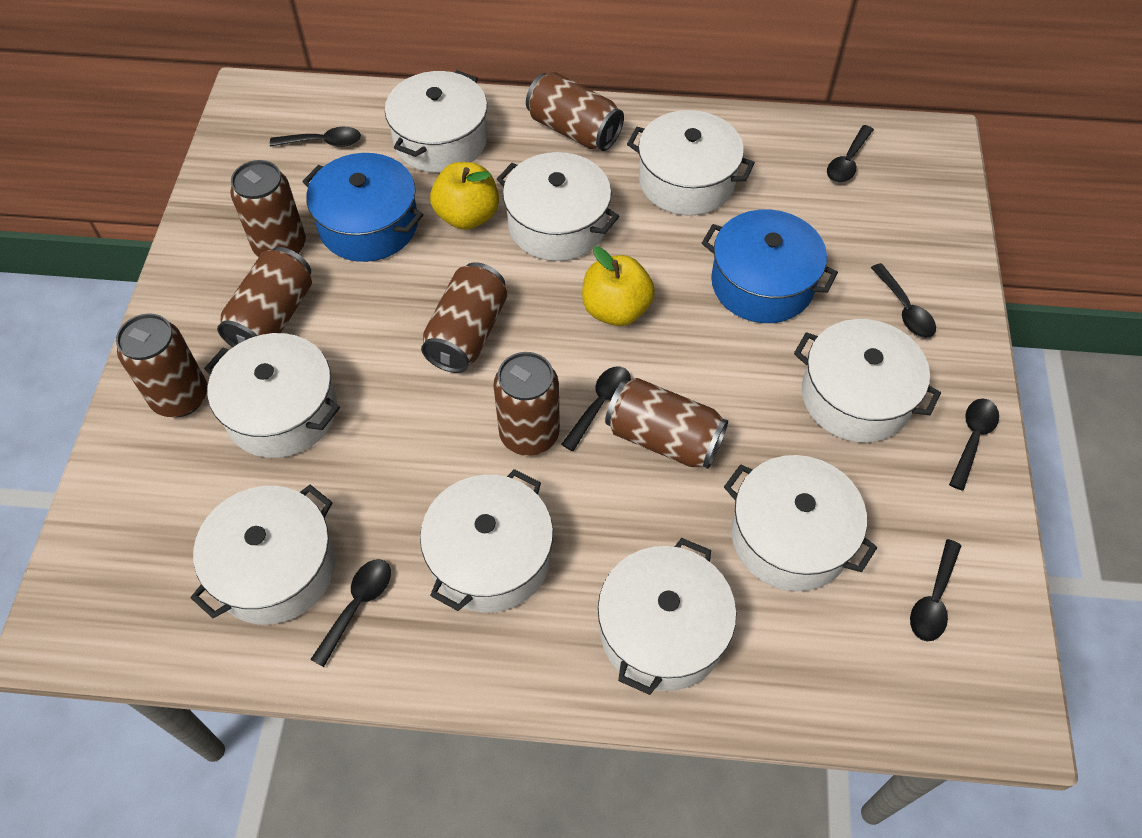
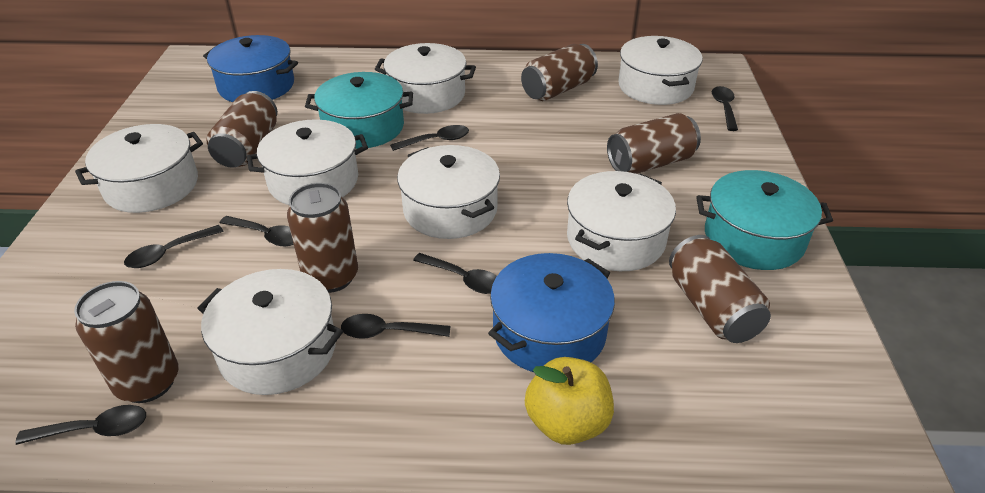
brown can: [116,313,207,417] [217,247,312,347] [230,160,306,257] [421,262,507,373] [493,352,560,456] [526,72,624,151] [605,378,728,469] = 7 -> [74,281,178,403] [207,91,277,168] [287,183,358,293] [521,44,598,101] [607,113,701,174] [669,235,771,343] = 6
turquoise pot: none = 0 -> [305,72,413,149] [696,170,833,270] = 2
white pot: [191,485,335,625] [204,333,340,458] [385,70,487,173] [420,469,553,613] [497,152,619,261] [598,538,737,695] [627,110,755,216] [724,455,877,591] [794,319,941,443] = 9 -> [75,124,203,213] [197,269,343,395] [247,119,368,205] [375,43,476,114] [397,145,500,239] [567,171,676,271] [618,36,703,105] = 7
yellow apple: [430,162,499,230] [582,246,655,326] = 2 -> [525,357,614,445] = 1

